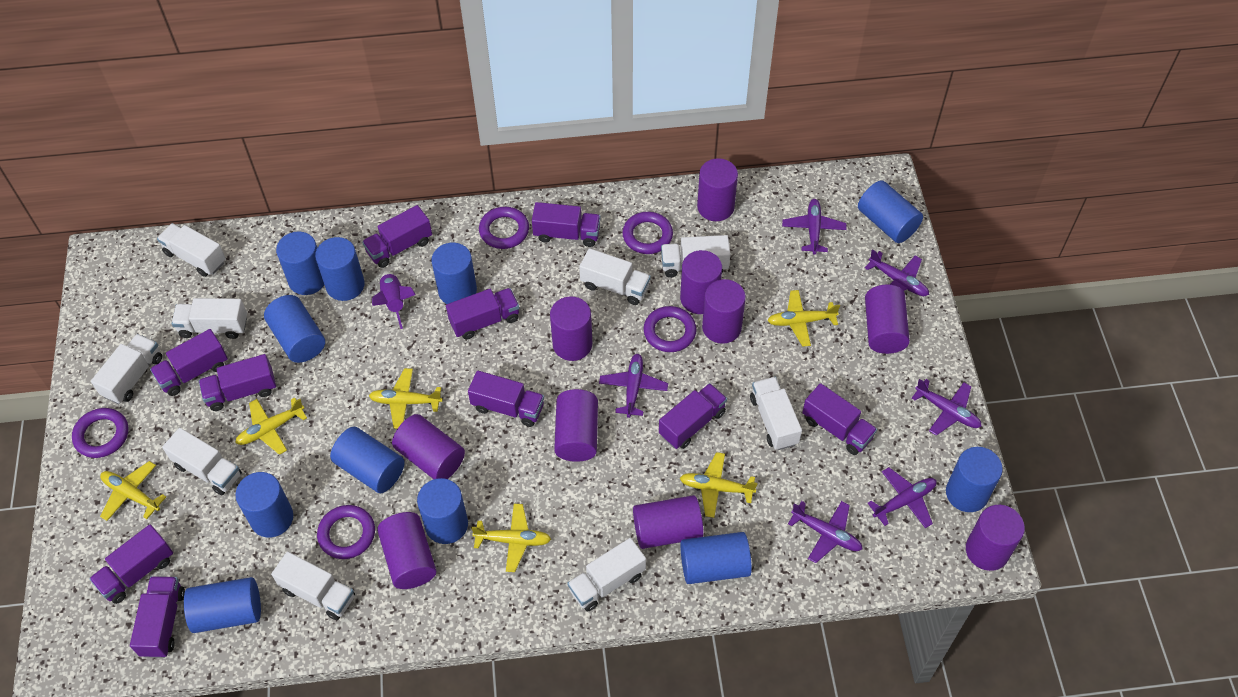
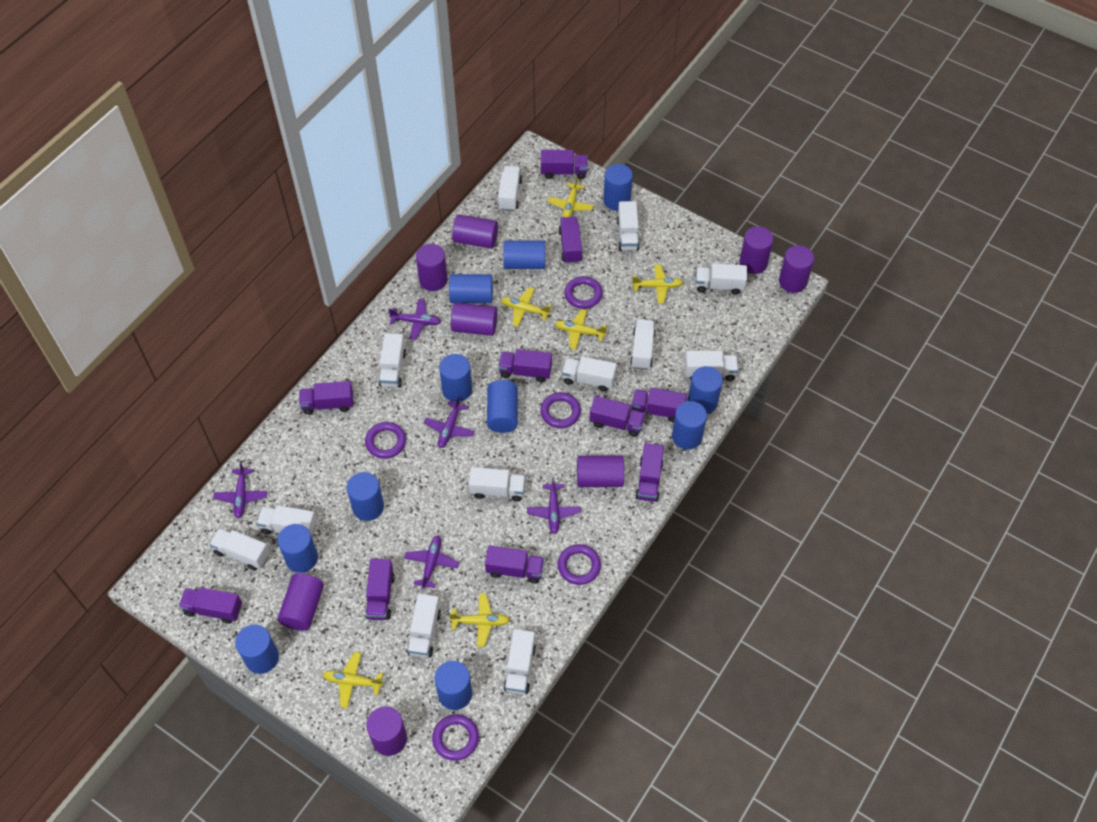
purple cylinder: [377,512,436,589] [392,414,465,479] [550,297,592,361] [554,389,598,462] [633,495,704,549] [680,250,722,314] [697,158,738,221] [702,279,746,344] [865,285,910,354] [966,505,1025,571] = 10 -> [277,573,324,631] [366,707,407,756] [416,244,448,291] [451,302,497,336] [452,214,498,249] [577,455,624,487] [739,226,773,274] [779,245,814,293] = 8
purple plane: [599,354,668,418] [782,199,847,254] [788,501,862,563] [865,249,929,296] [868,467,937,528] [912,379,982,436] = 6 -> [213,462,268,518] [388,299,441,340] [404,535,459,589] [424,397,474,448] [527,477,581,534] = 5
purple rocket: [372,271,416,329] = 1 -> none = 0
white truck: [91,334,162,404] [157,223,226,277] [162,428,242,495] [172,298,247,339] [271,551,355,620] [567,538,646,612] [579,248,651,305] [661,235,730,278] [750,377,802,450] = 9 -> [209,528,270,570] [256,505,317,537] [379,333,406,388] [407,594,441,658] [469,467,525,501] [498,166,522,211] [504,629,536,694] [562,357,617,392] [617,201,640,251] [630,319,655,370] [685,351,738,381] [696,263,747,295] = 12

